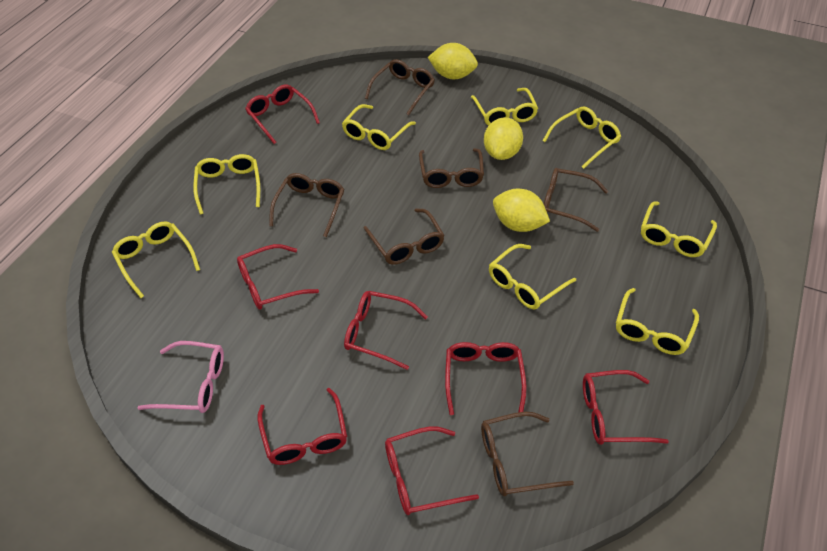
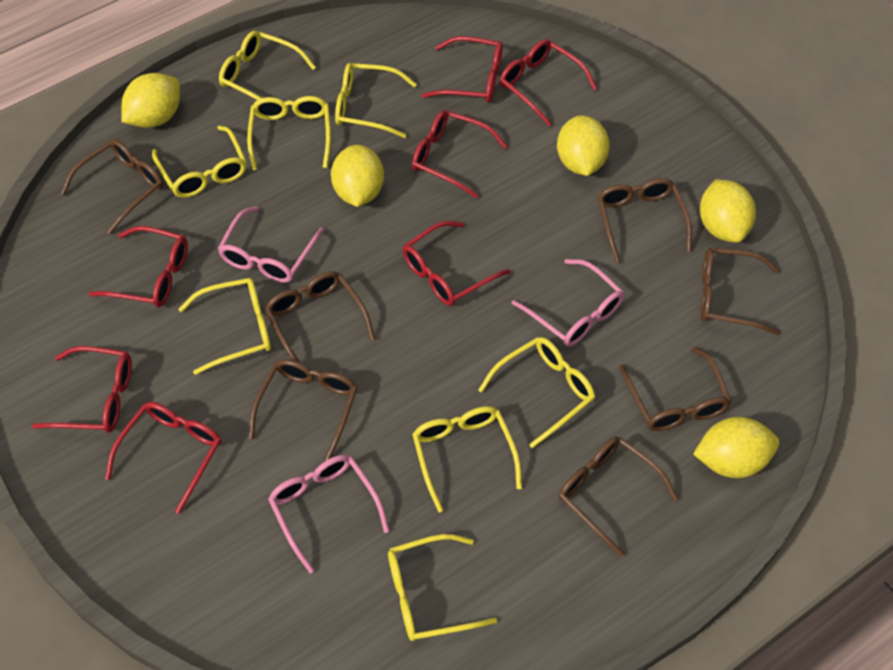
brown glasses: [269,173,344,237] [364,208,445,265] [365,59,435,115] [419,148,484,188] [481,412,574,496] [544,168,608,232] = 6 -> [61,139,164,235] [249,359,358,461] [264,271,375,363] [559,436,678,557] [597,178,692,264] [619,347,732,431] [701,248,780,335] = 7
pink glasses: [138,341,224,413] = 1 -> [218,206,324,283] [268,455,390,573] [512,259,624,347] = 3
yellow lemon: [428,43,478,79] [484,117,523,160] [493,189,550,232] = 3 -> [121,73,180,128] [331,145,384,207] [557,115,610,176] [693,417,779,478] [700,179,756,243] = 5

